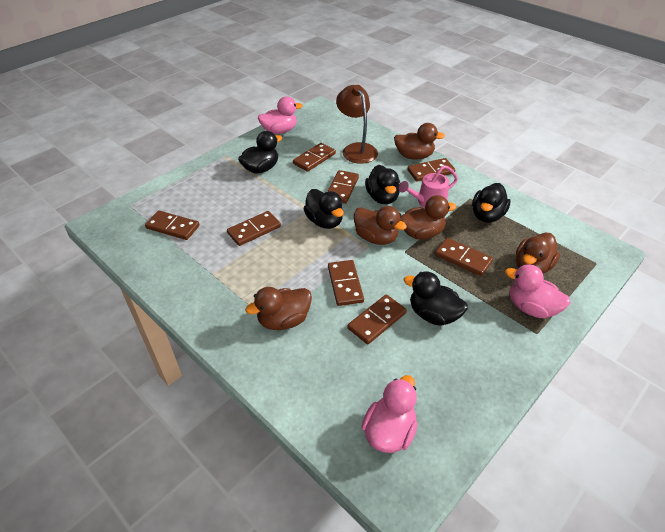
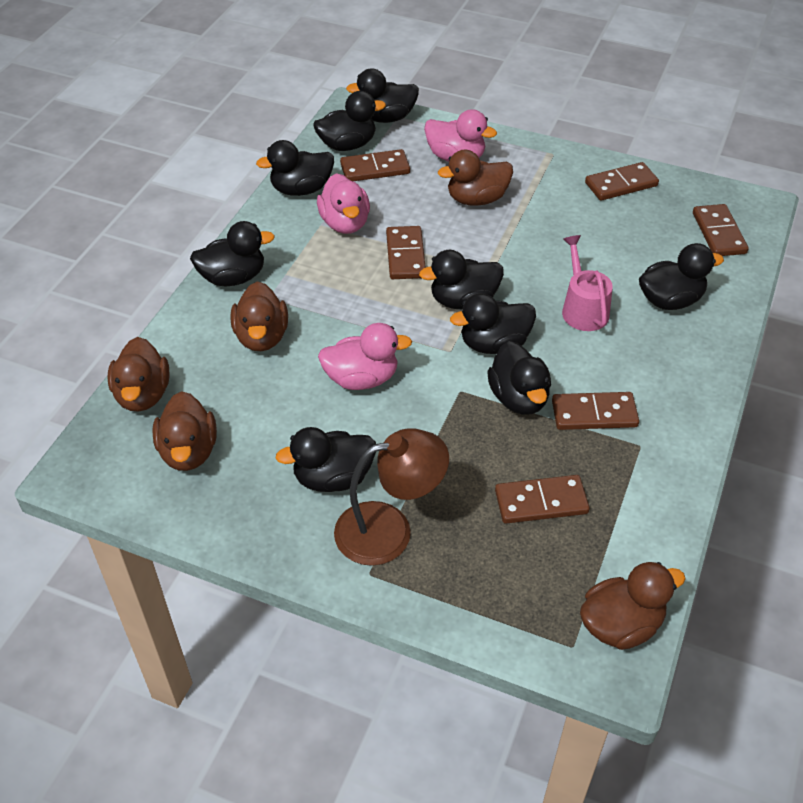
black duck: [238,131,282,174] [303,189,344,229] [365,165,401,204] [403,272,468,326] [472,183,510,223] = 5 -> [190,221,275,287] [256,140,334,196] [275,427,376,492] [313,91,386,151] [346,68,419,123] [419,250,504,309] [450,293,536,354] [487,341,551,415] [639,243,724,310] = 9
brown domino: [145,211,199,240] [227,211,281,246] [293,143,336,172] [327,170,359,204] [328,260,364,306] [348,295,407,344] [407,158,455,182] [435,238,493,276] = 8 -> [340,149,410,181] [386,226,426,279] [495,475,590,524] [552,392,639,430] [585,162,659,201] [693,204,749,256] = 6

